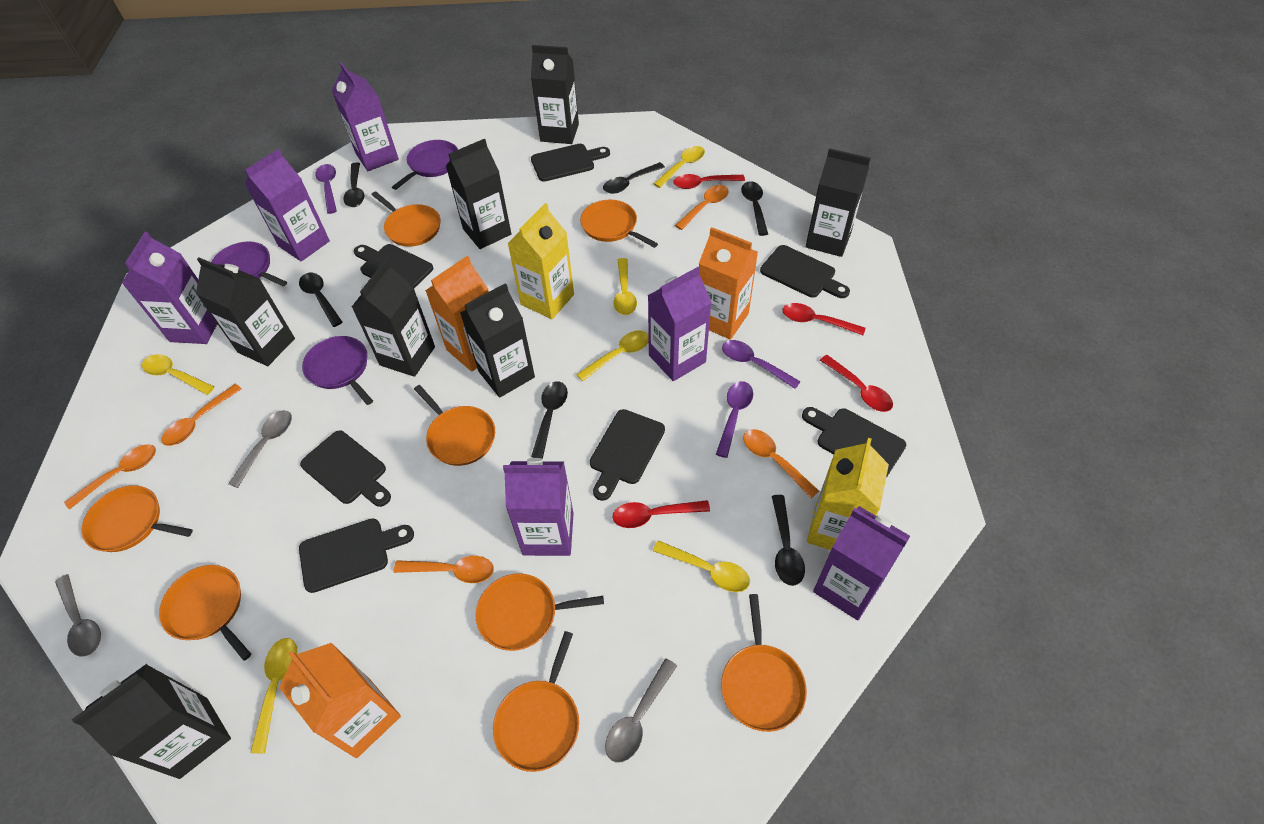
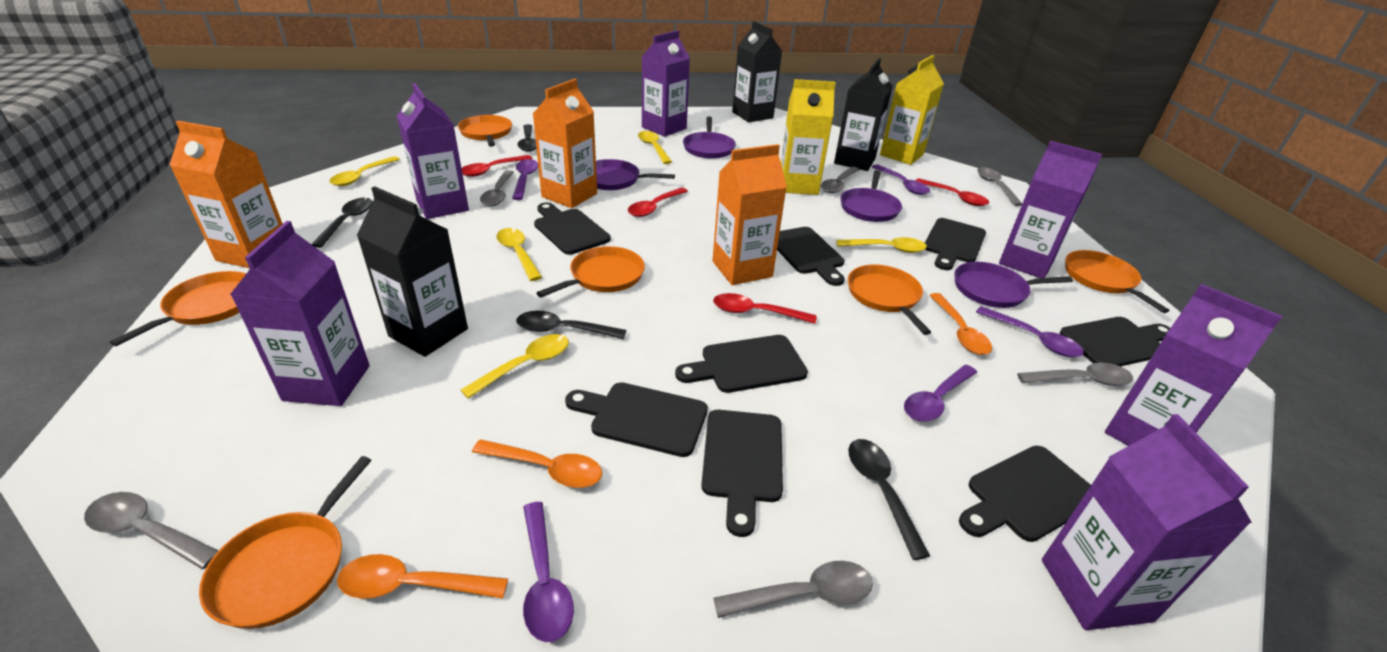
black carton: [72,664,231,779] [196,258,295,366] [352,260,435,377] [446,139,511,249] [460,283,535,398] [531,45,579,144] [806,148,870,257] = 7 -> [356,186,468,357] [732,21,782,122] [834,58,893,171] = 3
black cutting board: [299,518,414,593] [300,431,391,507] [354,244,433,288] [531,144,610,182] [590,409,665,501] [760,245,850,298] [802,407,906,478] = 7 -> [534,202,611,255] [565,382,708,457] [675,335,808,393] [701,410,783,537] [777,227,845,286] [925,218,986,270] [959,446,1091,542] [1060,317,1170,366] = 8
black spoon: [299,273,343,327] [343,162,365,207] [531,381,568,459] [603,162,665,194] [741,181,768,236] [772,495,805,586] = 6 -> [311,198,372,248] [516,311,626,339] [517,124,536,152] [848,439,930,560] = 4
grey spoon: [55,574,101,657] [228,410,292,488] [605,658,677,763] = 3 -> [84,492,218,569] [480,170,514,206] [713,561,873,618] [821,167,859,193] [977,167,1022,206] [1017,363,1133,386] = 6
orange pan: [82,485,193,552] [159,565,251,661] [371,191,441,247] [414,385,495,466] [475,573,604,651] [493,631,579,772] [580,200,658,248] [721,594,807,732] = 8 -> [110,271,247,346] [199,456,371,629] [458,115,512,147] [536,246,645,297] [848,264,931,335] [1065,250,1169,313] = 6
orange spoon: [64,444,156,510] [162,384,242,446] [394,556,494,583] [675,185,729,230] [743,429,819,498] = 5 -> [337,554,508,599] [472,439,602,488] [930,293,992,355] = 3
purple pan: [211,241,287,286] [302,336,373,405] [392,140,458,190] = 3 -> [596,159,675,190] [683,116,736,159] [840,170,902,222] [954,262,1073,308] = 4
purple spoon: [315,164,337,214] [716,381,753,458] [722,340,801,389] = 3 -> [512,159,538,200] [523,502,574,642] [872,164,930,195] [904,365,977,422] [976,306,1084,357] = 5
yellow spoon: [142,354,214,395] [250,638,297,754] [576,330,649,381] [613,258,637,315] [653,540,750,592] [654,146,705,188] = 6 -> [329,156,400,186] [461,334,569,399] [496,228,542,281] [638,131,672,164] [836,237,927,253] = 5

